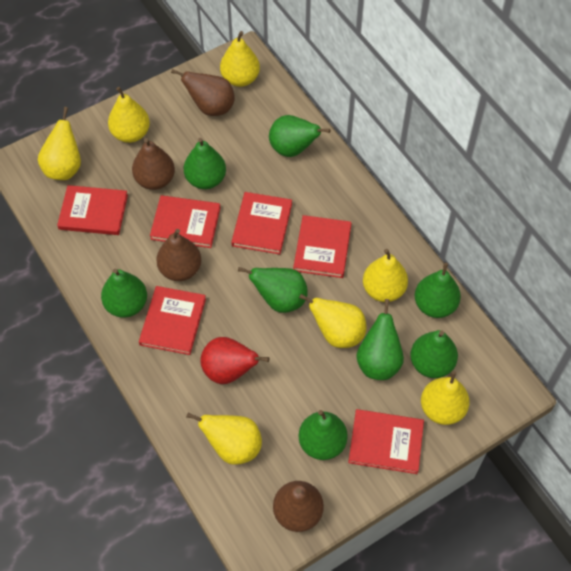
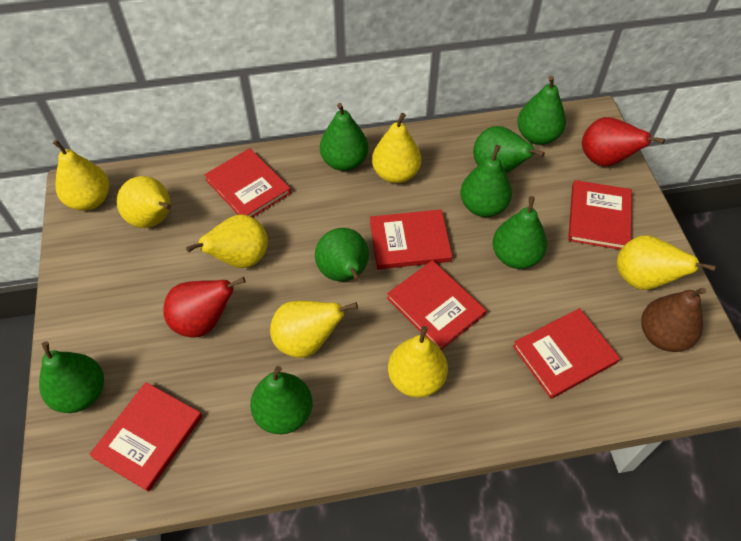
brown pear: [132,138,175,190] [156,229,201,281] [171,69,235,116] [273,481,324,532] = 4 -> [641,288,706,352] = 1
red pear: [200,337,269,384] = 1 -> [163,277,245,337] [582,117,665,166] = 2

